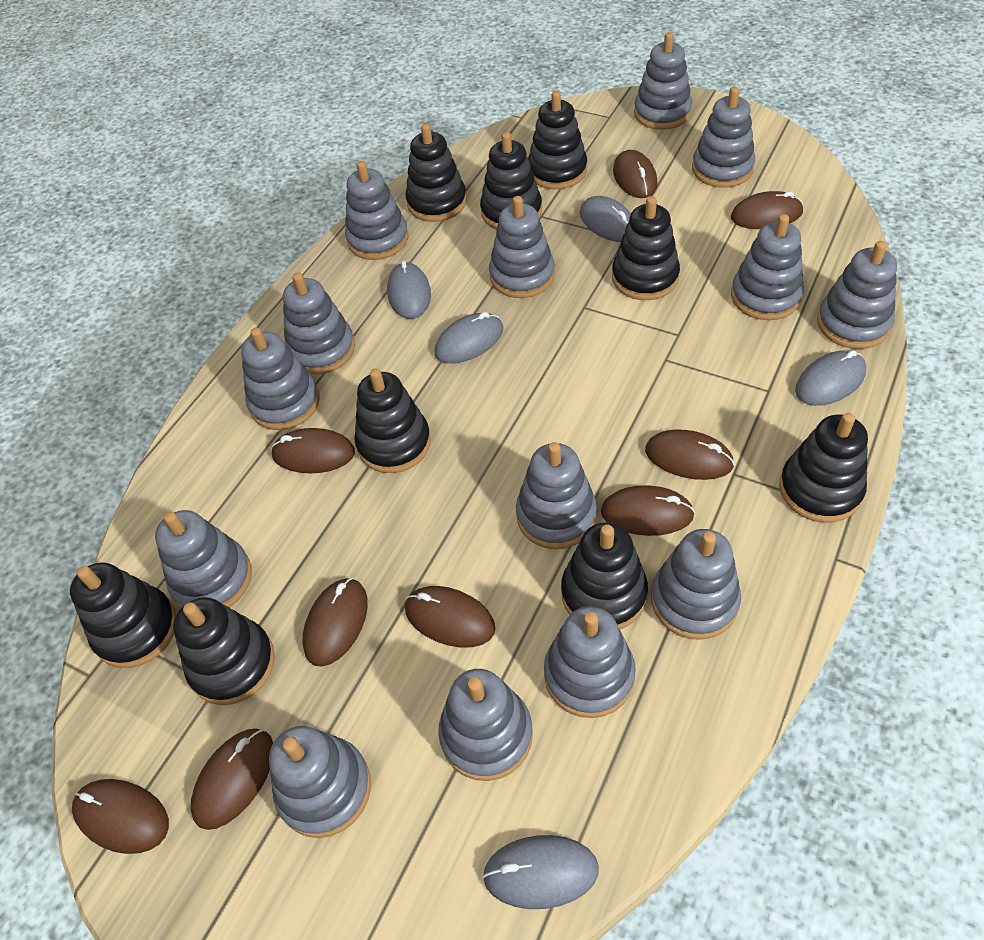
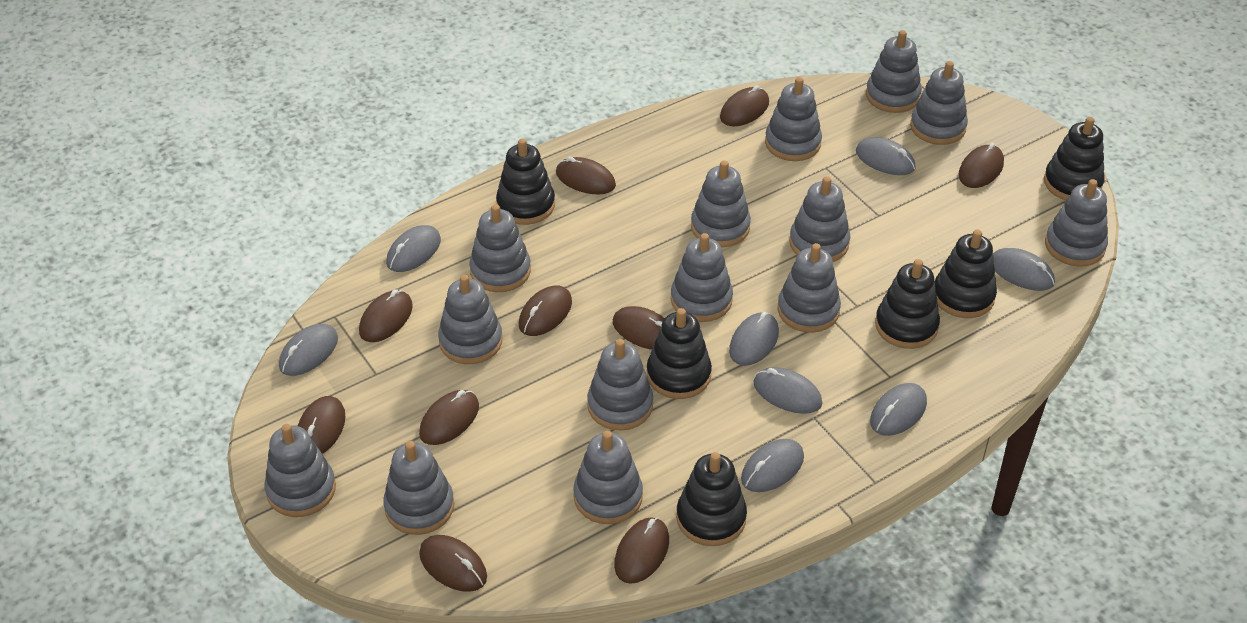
black stacking toy: [70,562,176,668] [173,597,275,705] [354,369,431,473] [406,123,467,222] [480,132,542,230] [528,91,587,189] [561,522,648,629] [612,196,680,300] [779,413,868,523] = 9 -> [496,139,555,225] [647,308,712,399] [676,452,747,546] [875,259,940,349] [934,229,997,318] [1044,117,1105,200] = 6
brown mouse: [72,779,169,854] [191,728,273,830] [271,428,355,473] [303,578,368,666] [405,586,495,648] [601,485,695,536] [613,150,657,198] [645,429,735,480] [731,191,803,229] = 9 -> [298,396,346,454] [359,289,413,342] [419,390,479,445] [419,535,487,592] [519,285,572,336] [556,157,616,194] [613,306,665,350] [614,517,669,584] [720,85,769,126] [958,143,1004,188] = 10
grey mouse: [387,261,431,319] [434,312,503,364] [482,835,599,909] [580,196,631,242] [795,350,866,406] = 5 -> [279,324,338,376] [386,225,441,272] [729,312,779,366] [741,439,804,492] [753,367,822,414] [856,137,916,175] [870,383,927,436] [993,248,1055,291] = 8

